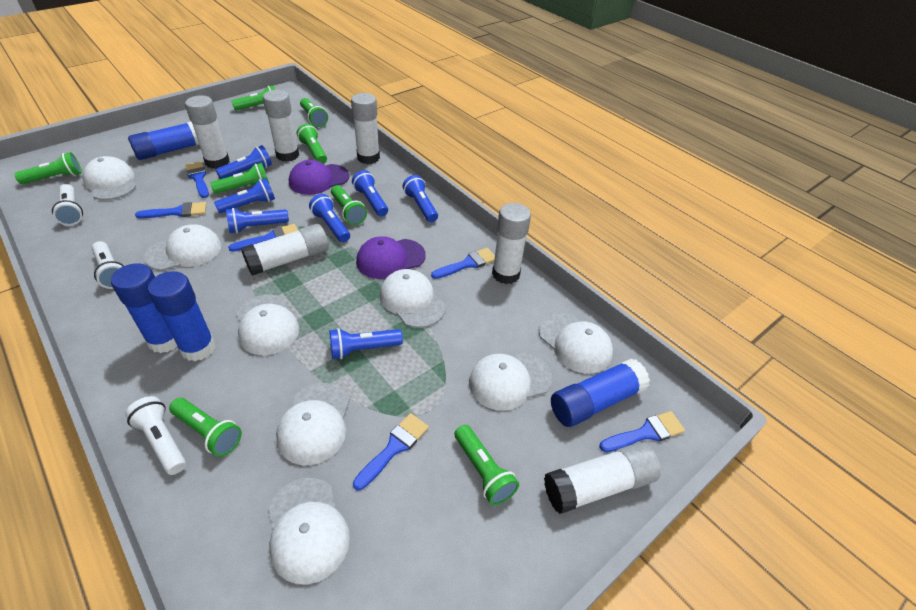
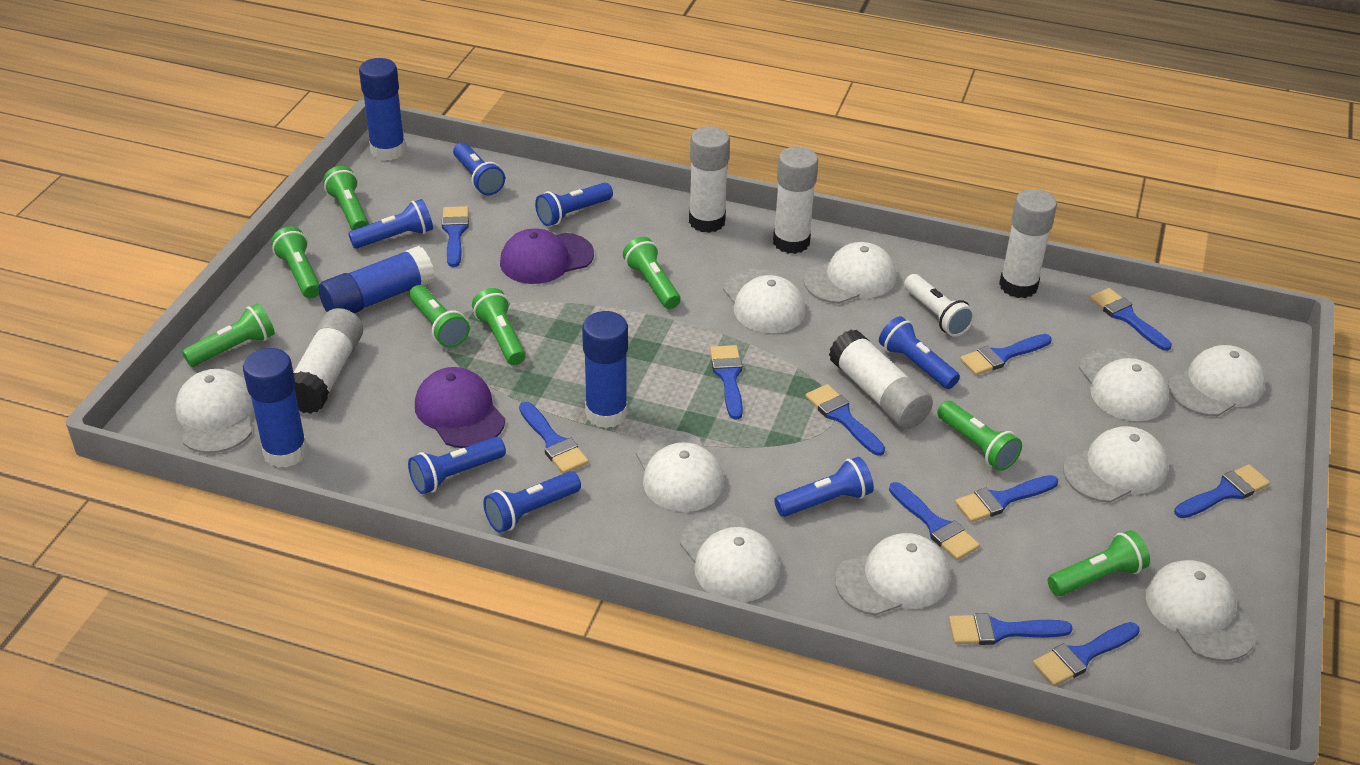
blue brush: [135,202,207,218] [185,161,209,198] [228,224,298,252] [353,413,429,490] [431,248,495,279] [599,411,685,452] = 6 -> [442,206,469,267] [519,402,589,474] [710,345,743,420] [806,384,885,456] [889,482,980,560] [949,613,1073,645] [955,475,1058,522] [960,334,1052,375] [1033,622,1140,686] [1090,288,1172,351] [1174,464,1270,518] = 11
white cap: [83,156,136,200] [145,224,221,271] [236,295,299,355] [268,478,350,584] [276,383,350,465] [380,269,445,328] [469,352,552,411] [539,313,613,374] = 8 -> [175,369,254,453] [636,430,724,512] [680,513,780,602] [723,269,806,333] [804,242,896,304] [835,533,950,616] [1063,426,1168,503] [1079,349,1169,421] [1146,560,1256,661] [1168,345,1265,416] = 10
white flashlight: [52,184,83,226] [92,241,124,289] [125,396,186,475] = 3 -> [904,274,975,337] = 1
white glue stick: [185,95,230,169] [241,224,329,276] [263,90,299,162] [351,93,380,164] [492,203,531,284] [544,442,661,514] = 6 -> [293,308,363,414] [689,126,730,233] [773,146,818,254] [829,329,933,429] [999,189,1057,298] = 5

